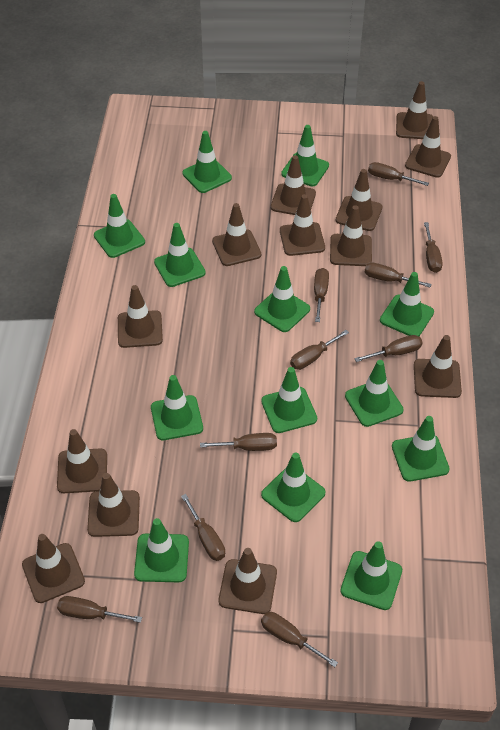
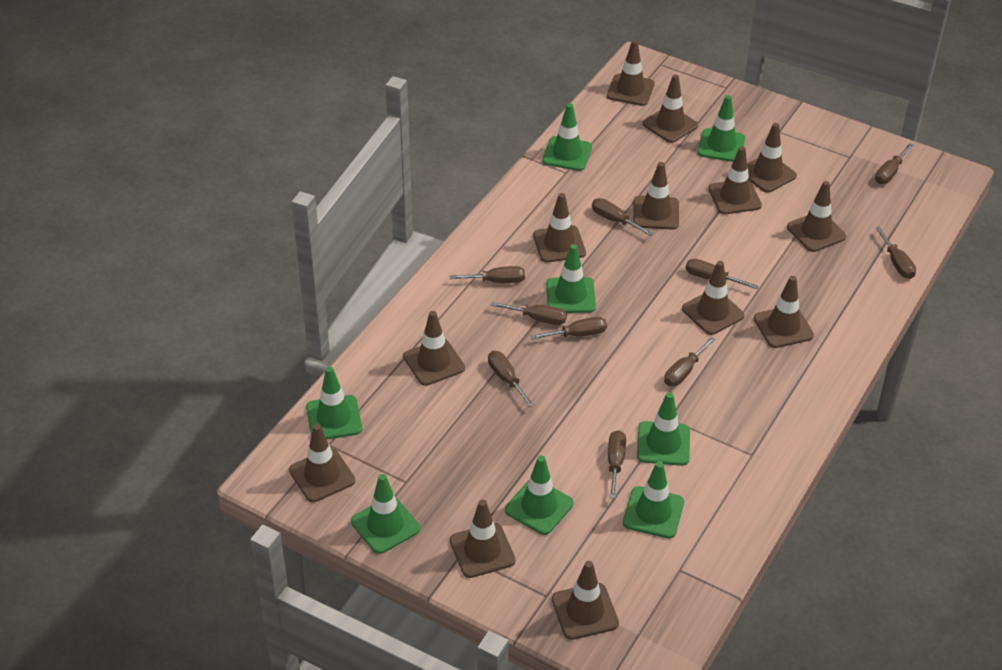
green traffic cone: [94,194,145,258] [134,518,189,582] [151,375,203,440] [154,223,206,287] [182,131,232,193] [254,266,310,332] [261,367,317,433] [261,452,326,522] [281,125,329,186] [340,541,402,610] [345,360,403,427] [380,272,434,336] [392,416,450,482] = 13 -> [306,366,362,439] [351,474,420,554] [505,455,573,535] [542,103,592,171] [546,244,596,313] [623,461,684,538] [637,392,690,466] [698,95,745,162] = 8

